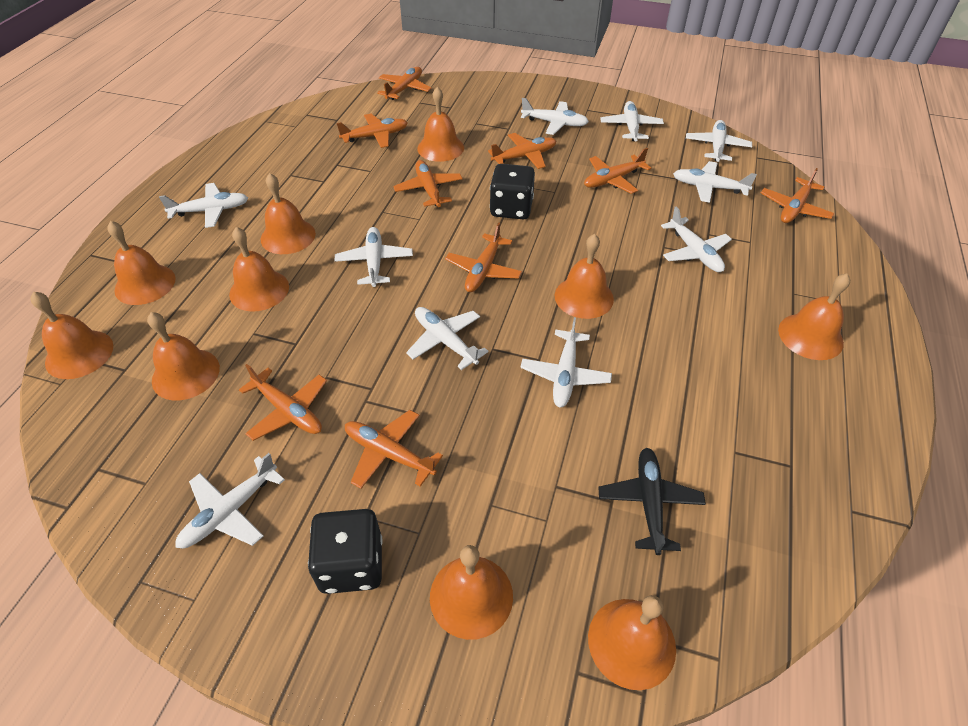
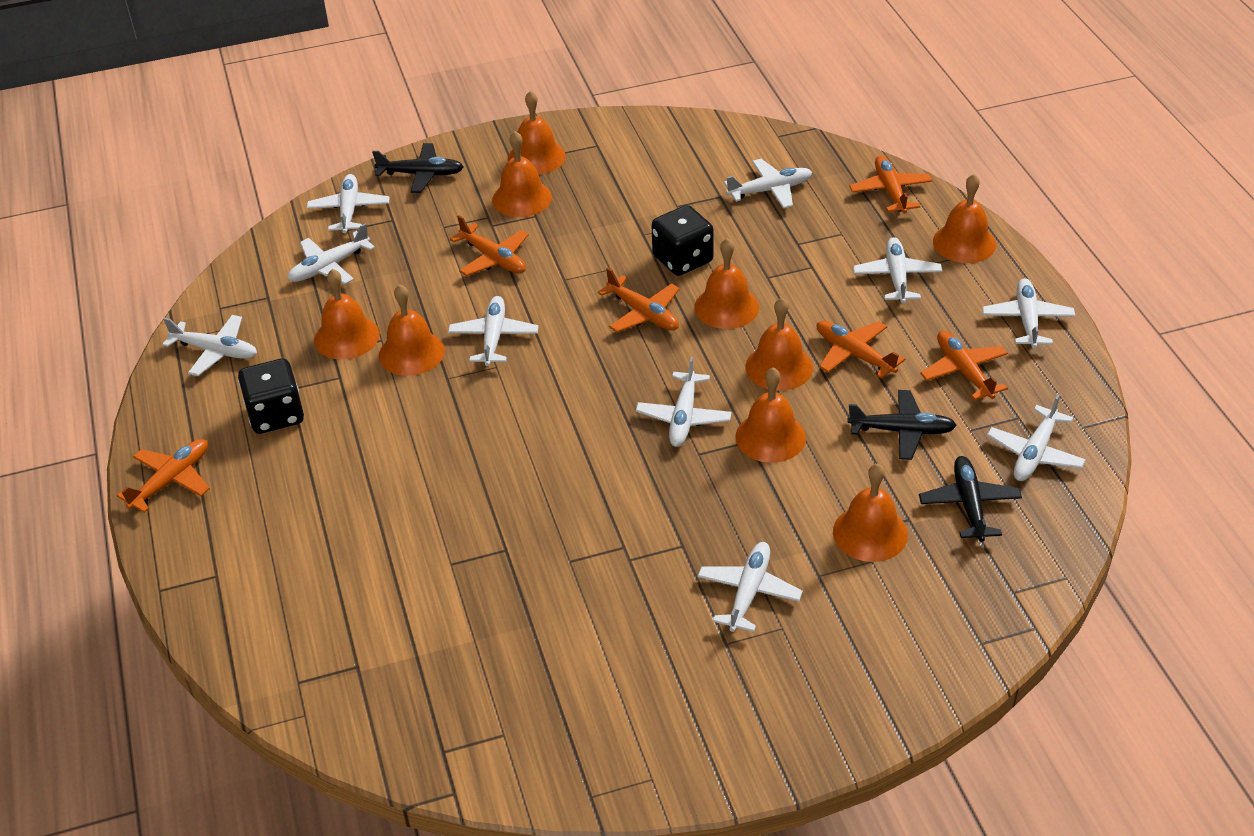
black plane: [598,448,706,555] = 1 -> [372,143,464,193] [847,390,957,460] [919,456,1022,542] = 3
orange bell: [31,292,113,379] [107,221,176,305] [147,312,220,400] [229,227,289,312] [261,173,316,254] [417,87,464,162] [430,545,513,640] [555,234,614,319] [588,595,676,690] [778,273,850,360] = 10 -> [314,269,379,360] [379,284,445,376] [492,131,552,217] [508,90,566,175] [694,238,759,329] [735,368,806,463] [745,298,813,391] [833,463,908,562] [933,174,996,263] = 9
orange plane: [239,364,327,441] [337,114,408,148] [345,410,443,489] [377,67,432,100] [393,160,463,207] [445,222,522,292] [488,133,556,169] [584,148,651,194] [761,168,835,223] = 9 -> [117,439,210,513] [450,215,529,276] [598,268,680,332] [817,321,905,379] [849,155,932,214] [920,331,1008,400] = 6

